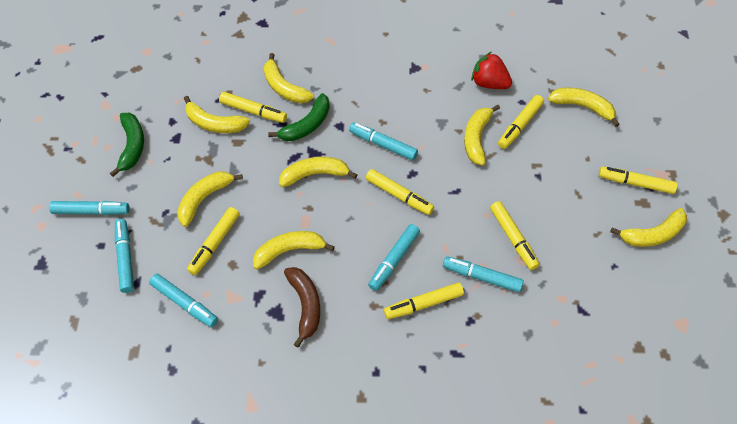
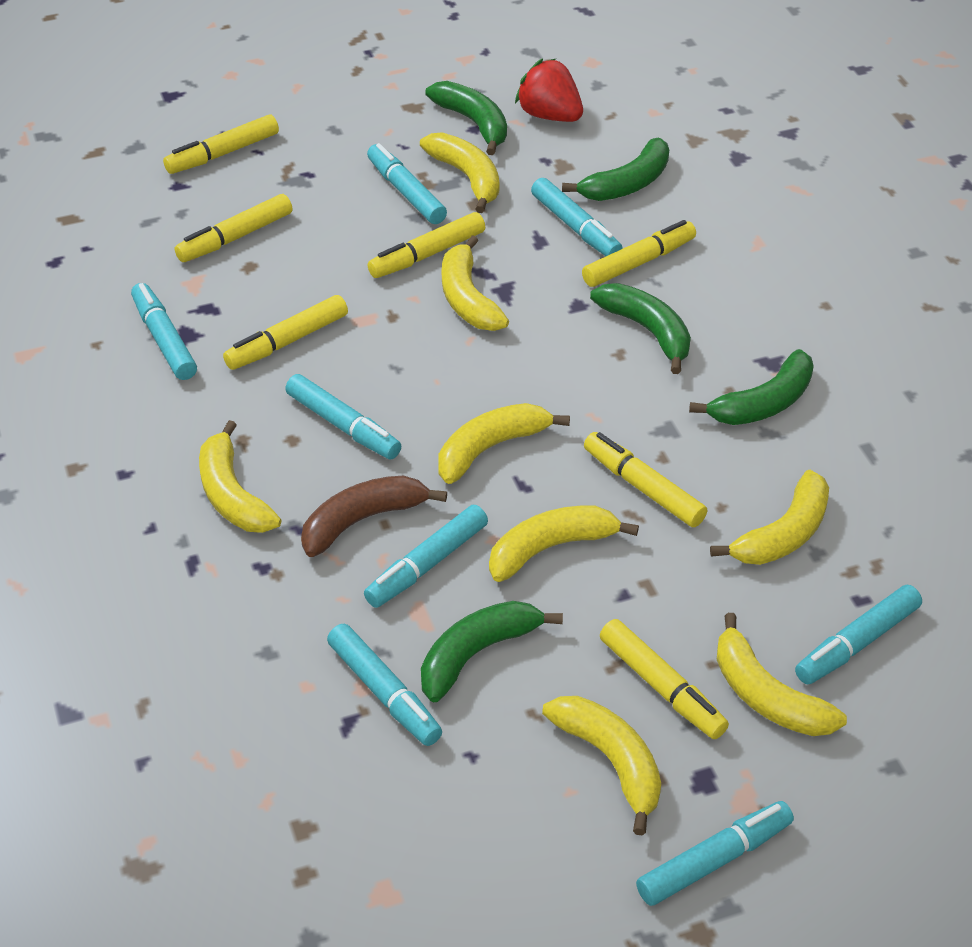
green banana: [110,113,144,177] [268,93,330,141] = 2 -> [421,601,563,702] [425,81,507,155] [562,138,669,201] [590,283,691,374] [689,349,814,425] = 5
turquoise marker: [49,201,129,215] [115,219,134,293] [149,274,218,327] [349,122,418,160] [368,224,420,291] [443,256,524,292] = 6 -> [131,283,197,380] [285,374,401,459] [327,624,442,746] [364,505,488,608] [367,143,447,224] [531,178,623,256] [636,801,794,906] [795,585,922,684] = 8

